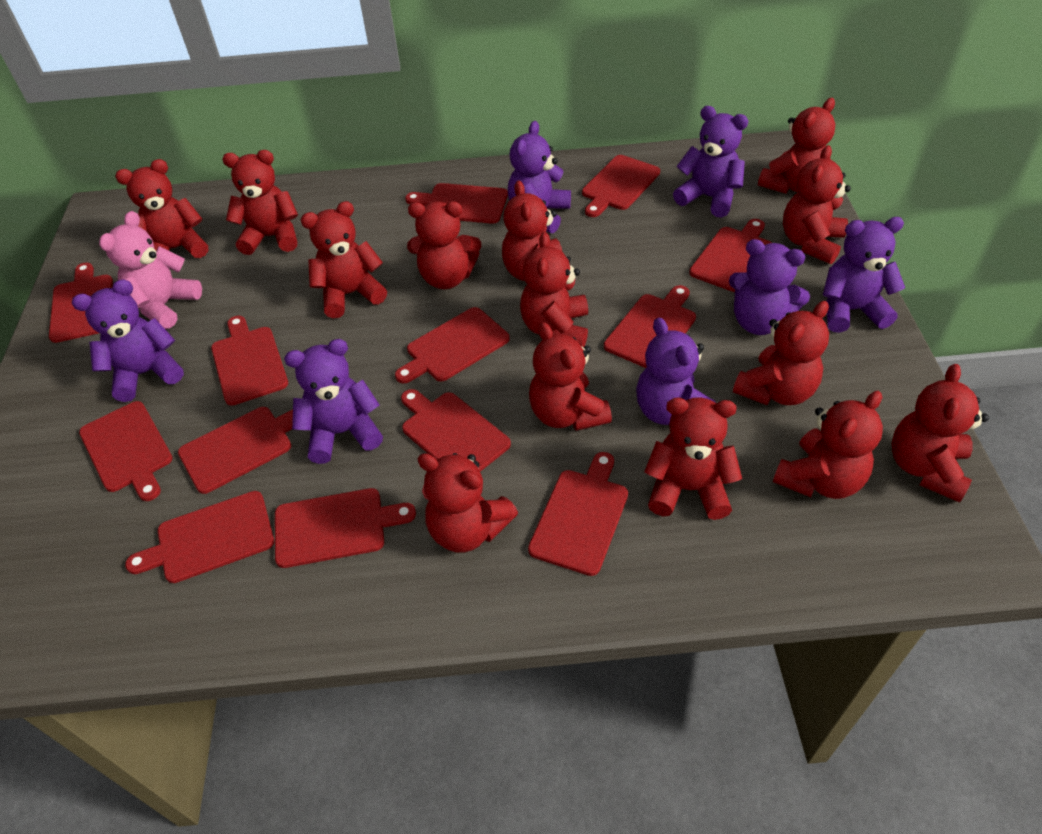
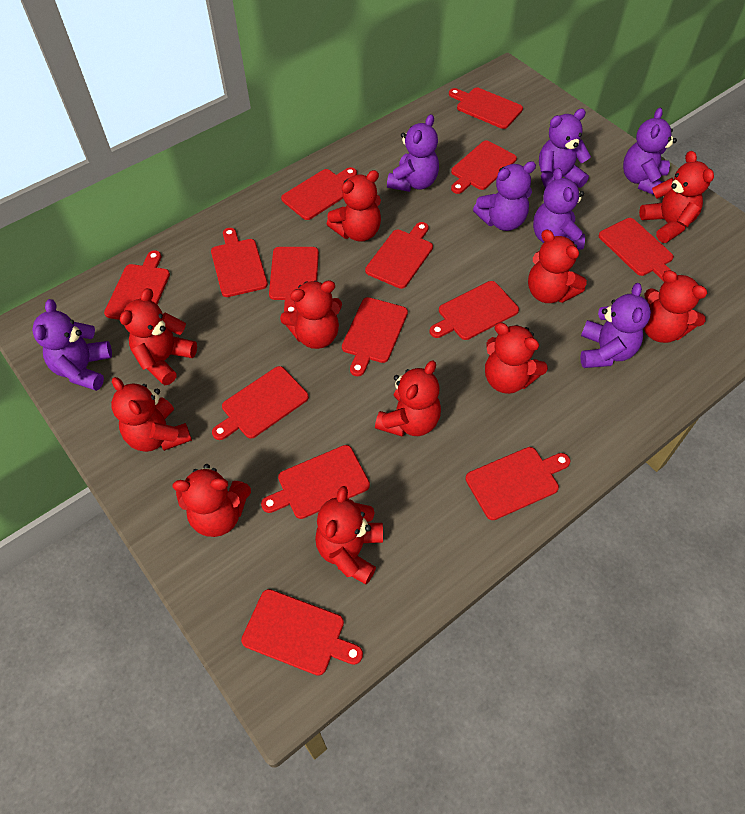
pink teddy bear: [99,211,202,329] = 1 -> none = 0
red cutting board: [49,263,113,343] [79,401,173,501] [125,491,274,583] [178,407,293,494] [211,316,288,406] [275,488,416,568] [395,307,510,384] [401,389,511,472] [405,183,508,224] [528,452,628,576] [582,155,660,217] [604,285,696,368] [689,219,772,292] = 13 -> [104,251,170,320] [211,228,268,297] [212,366,309,440] [241,589,363,676] [261,445,370,519] [269,247,319,312] [281,167,357,220] [342,297,408,376] [365,222,433,289] [430,281,519,340] [449,88,523,129] [451,141,517,194] [465,447,570,520] [598,218,674,282] = 14
red teddy bear: [115,159,208,258] [222,150,298,255] [301,201,387,318] [407,201,481,289] [417,453,518,552] [502,180,562,281] [520,232,588,347] [529,322,612,431] [644,397,742,520] [733,301,829,405] [758,98,835,194] [773,391,883,499] [783,145,851,264] [892,364,989,503] = 14 -> [111,377,192,452] [120,288,197,385] [172,464,251,537] [280,280,342,349] [315,486,383,585] [327,170,381,242] [375,360,441,437] [485,322,548,394] [528,230,587,303] [639,151,714,243] [643,270,707,343] = 11

